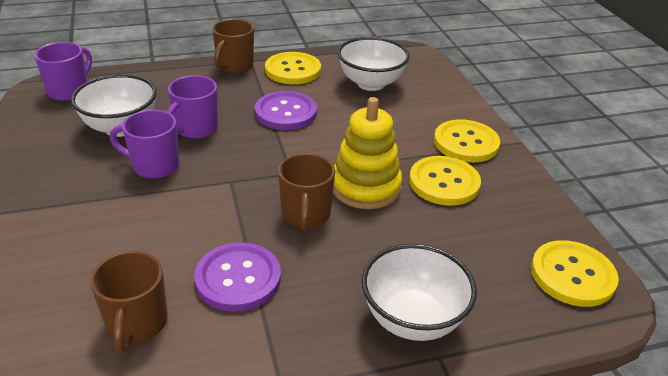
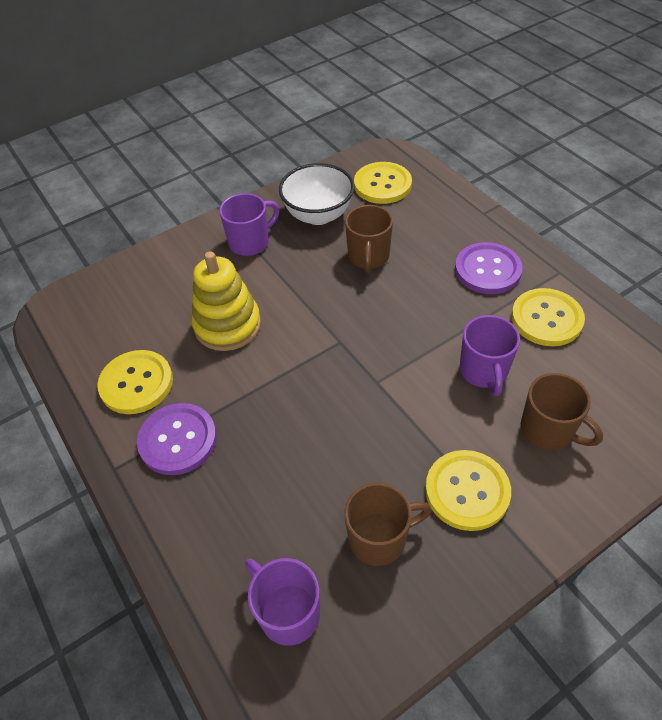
white bowl: [71,74,157,137] [338,37,410,91] [362,244,477,341] = 3 -> [279,163,355,225] = 1

